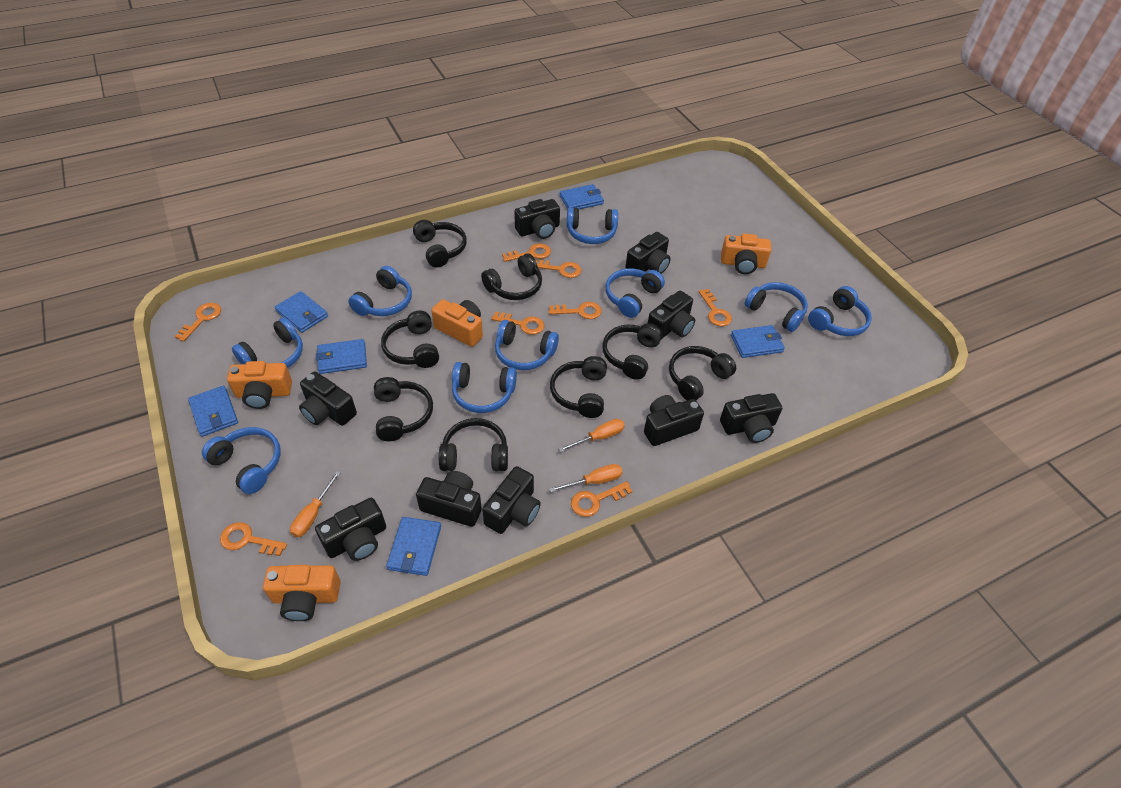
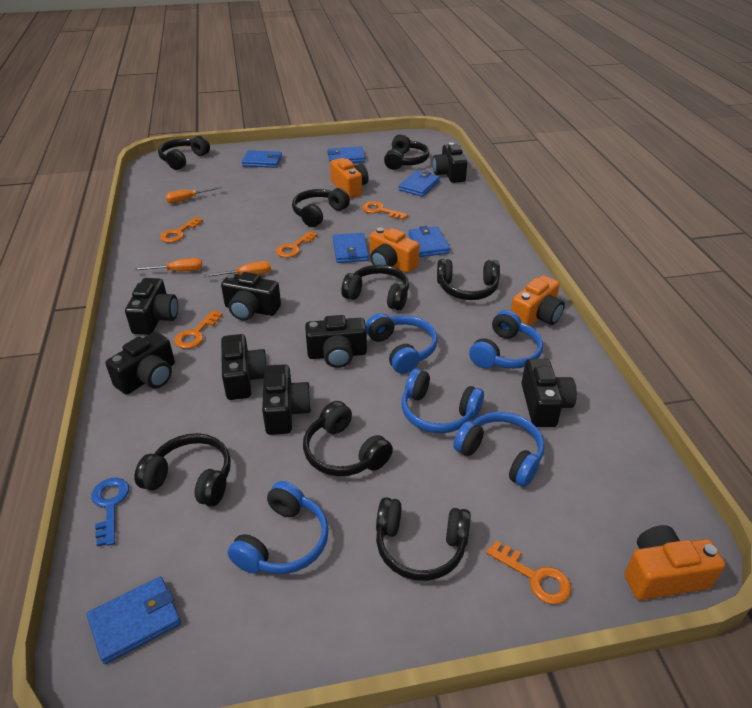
black camera: [299,371,357,426] [315,498,386,561] [416,471,482,527] [482,466,541,534] [514,199,560,239] [625,232,671,274] [644,395,704,446] [648,291,695,338] [720,393,782,443] = 9 -> [106,332,175,395] [125,278,178,335] [221,272,281,321] [221,334,268,400] [262,364,312,435] [305,315,367,368] [433,142,467,183] [521,359,577,427] = 8
blue headphones: [202,427,281,494] [232,317,303,368] [348,266,412,316] [452,362,517,413] [495,320,559,370] [567,207,618,244] [605,268,665,318] [745,282,808,332] [808,286,872,336] = 9 -> [228,481,329,574] [366,313,438,374] [401,369,484,433] [453,412,544,487] [469,310,543,369] = 5
blue key: none = 0 -> [92,478,129,547] = 1
orange key: [175,303,221,342] [220,522,287,556] [491,312,544,335] [502,243,551,262] [535,260,581,278] [549,302,602,319] [571,481,632,517] [699,289,732,327] = 8 -> [160,217,203,243] [174,310,223,349] [276,231,318,258] [362,201,408,220] [486,541,571,604] = 5

